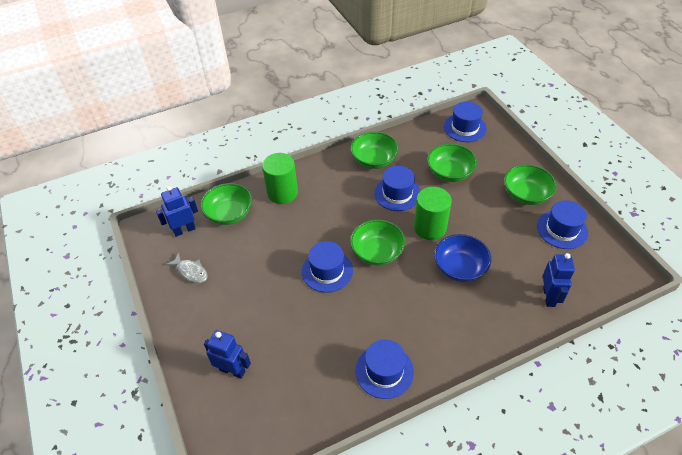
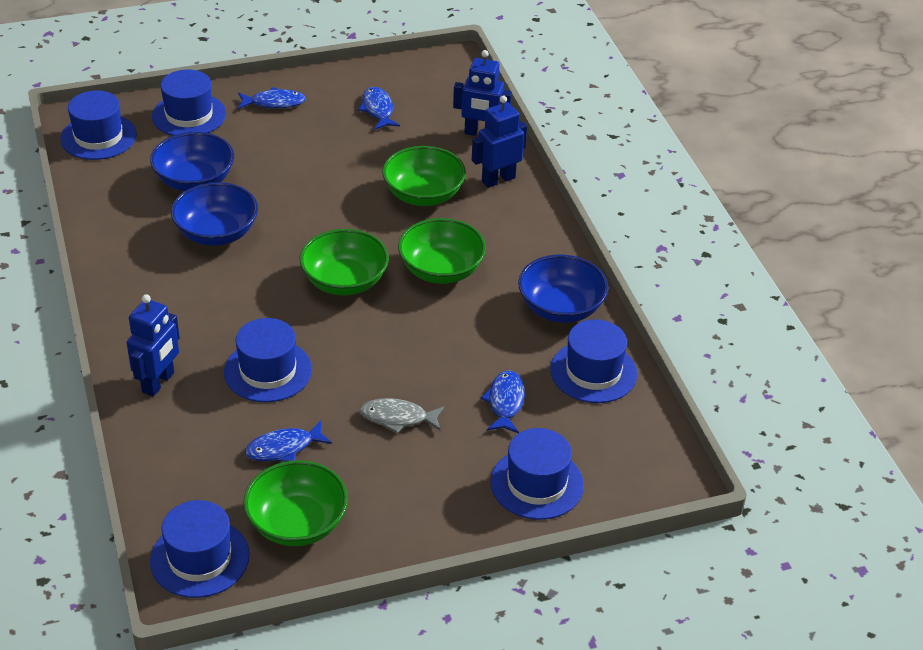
blue bowl: [434,234,492,282] = 1 -> [150,132,234,191] [171,182,258,246] [518,255,609,323] = 3
blue fish: none = 0 -> [238,87,306,109] [245,421,332,462] [359,87,400,130] [481,370,525,433] = 4
blue hat: [302,241,353,293] [356,339,414,399] [374,166,420,211] [444,101,487,142] [537,200,588,249] = 5 -> [60,91,137,160] [150,500,250,598] [152,69,226,136] [224,318,312,402] [490,428,584,520] [550,319,637,403] = 6
green bowl: [201,183,252,225] [350,132,399,169] [350,220,405,266] [427,144,477,182] [504,164,557,205] = 5 -> [243,460,348,546] [300,229,389,296] [382,146,466,206] [398,218,486,284] = 4
green cylinder: [262,153,298,204] [414,187,452,240] = 2 -> none = 0

